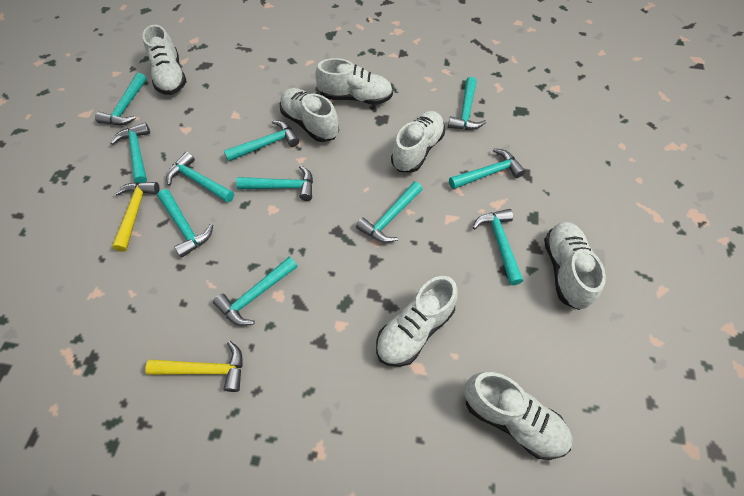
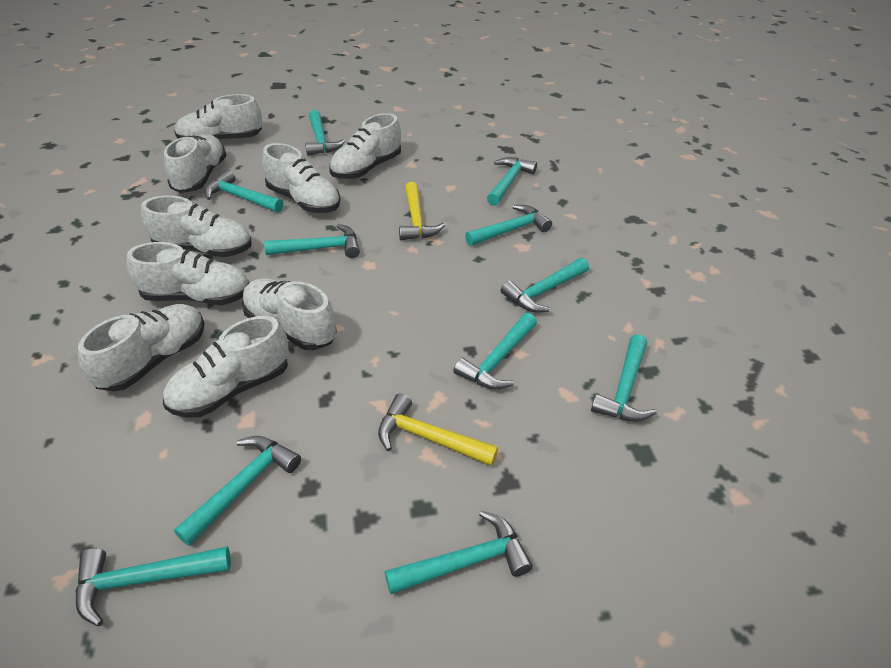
white shoe: [142,25,187,95] [280,88,339,142] [315,58,393,105] [376,276,458,367] [391,111,445,173] [464,372,573,460] [544,222,606,310] = 7 -> [78,304,205,391] [127,242,249,305] [141,195,252,257] [163,316,289,418] [164,134,226,193] [174,94,262,140] [242,278,337,350] [262,143,340,213] [329,113,401,179] = 9

